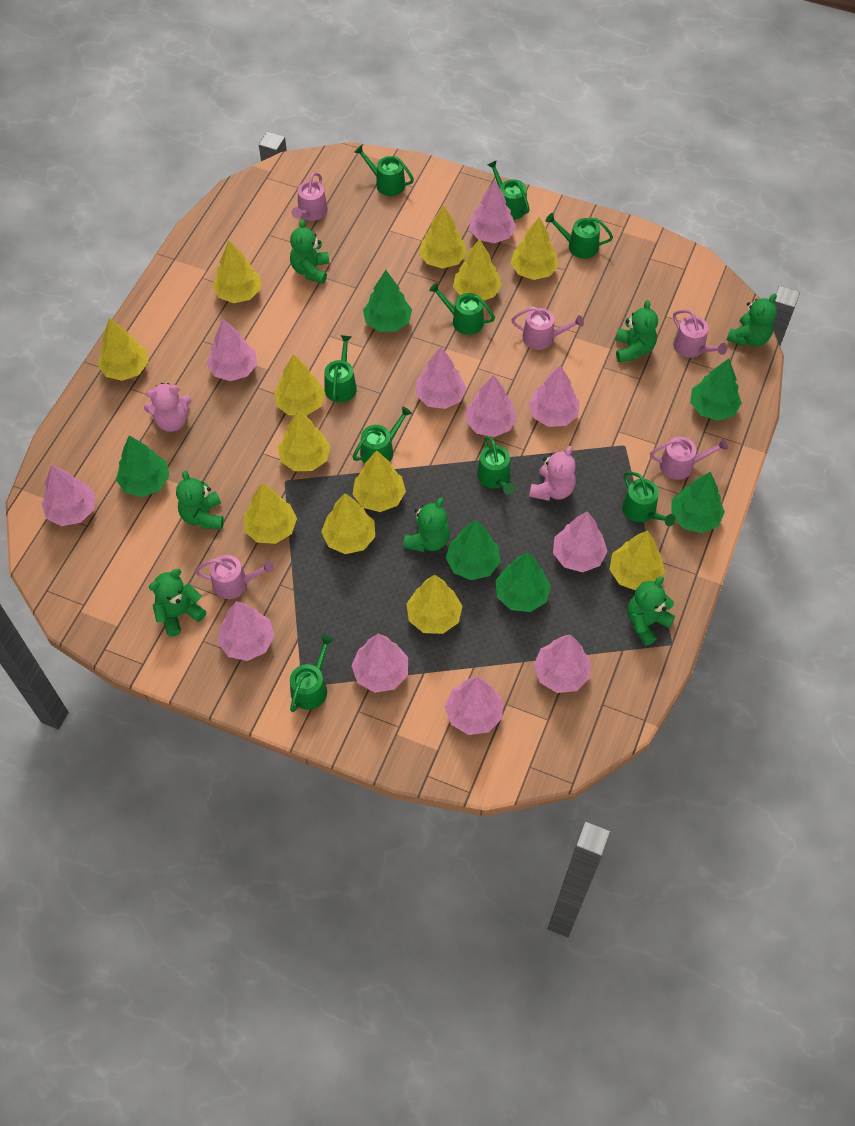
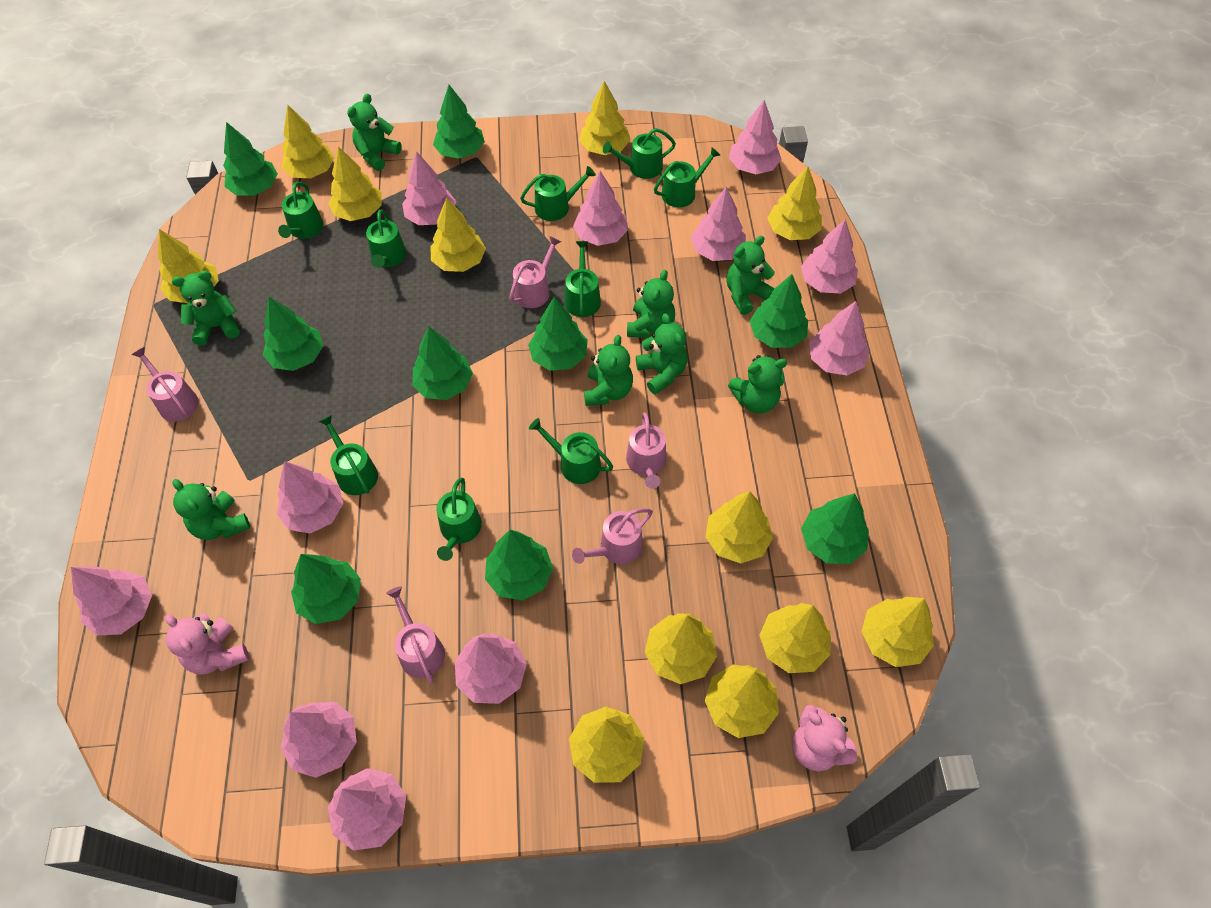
green teddy bear: [149,569,206,636] [176,470,224,529] [290,219,329,284] [403,498,450,552] [616,300,658,363] [627,577,675,646] [727,294,777,347] = 7 -> [172,271,240,345] [172,479,250,540] [347,94,402,171] [584,335,633,406] [627,270,675,338] [636,313,688,395] [726,236,775,315] [728,355,787,414] = 8
green tree: [116,435,169,497] [363,270,412,332] [446,519,500,580] [495,552,551,612] [671,472,725,533] [690,359,742,421] = 6 -> [223,122,278,196] [263,297,323,371] [291,554,361,624] [412,326,473,400] [433,85,485,159] [485,530,553,600] [528,297,588,371] [750,274,808,348] [801,493,869,564] = 9

